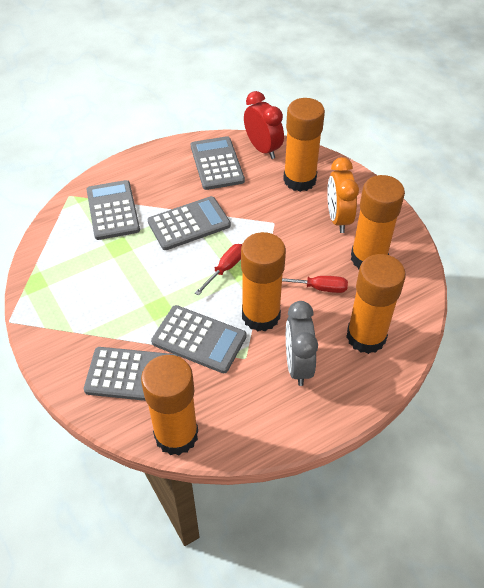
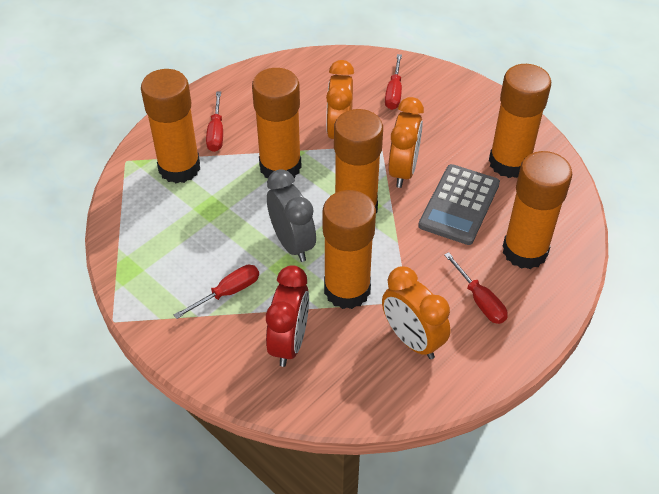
grey calculator: [84,347,179,401] [86,180,140,240] [147,196,231,250] [151,305,247,373] [191,136,245,190] = 5 -> [418,164,500,245] = 1
orange clock: [327,157,359,233] = 1 -> [326,60,354,139] [382,266,451,359] [388,97,424,188] = 3
orange glue stick: [141,355,198,455] [241,232,286,331] [283,98,325,192] [346,254,406,354] [351,175,405,269] = 5 -> [141,69,200,183] [252,68,302,178] [322,190,376,309] [334,109,383,213] [489,64,551,178] [503,151,572,269] = 6
red screwdriver: [195,244,242,295] [282,276,348,293] = 2 -> [174,265,259,319] [206,92,223,152] [385,54,402,110] [444,252,508,324] = 4

